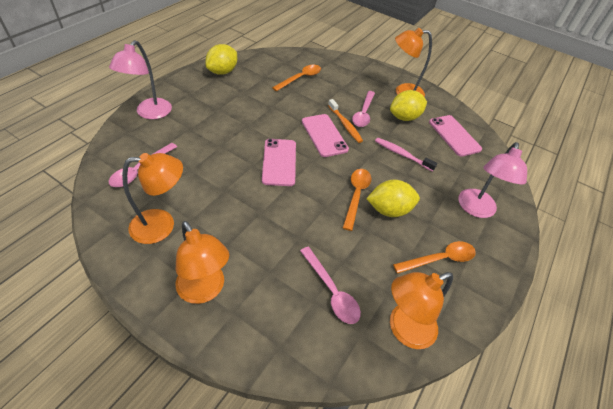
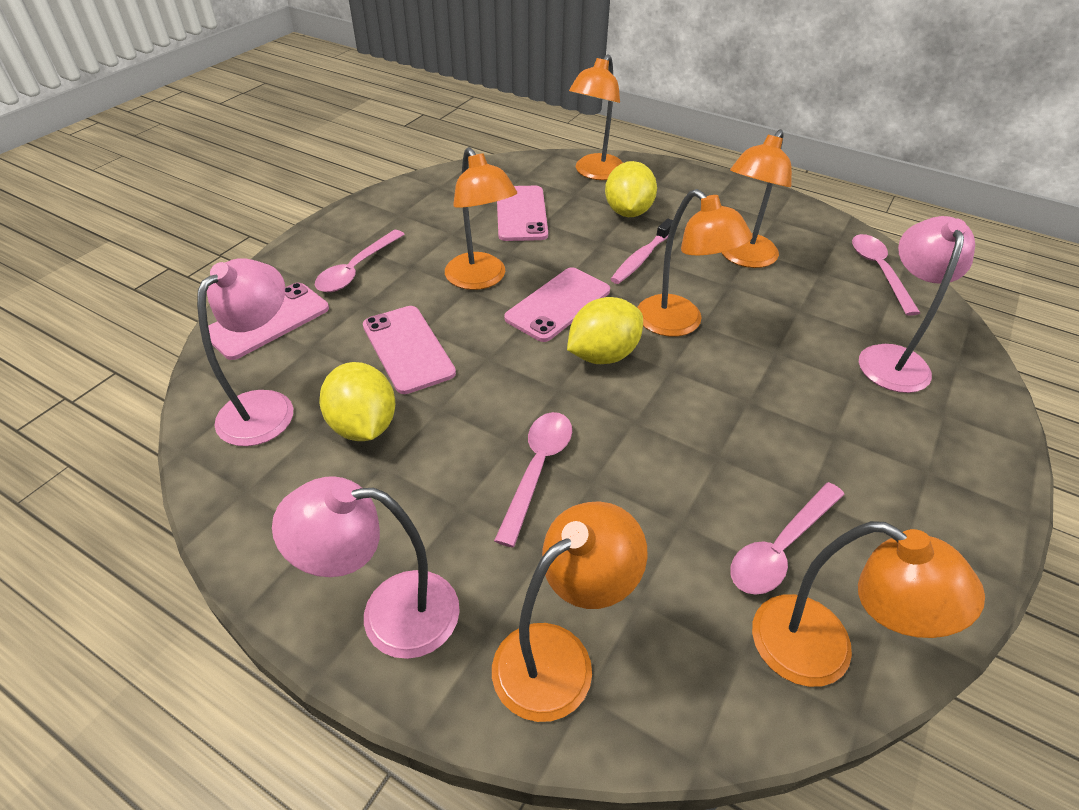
orange lamp: [122,153,183,244] [176,221,229,304] [390,272,453,349] [395,28,432,97] = 4 -> [445,147,517,290] [492,501,648,722] [569,54,623,180] [637,189,753,337] [721,129,792,268] [752,521,985,687] = 6
orange spoon: [272,65,321,91] [343,169,371,231] [393,241,476,274] = 3 -> none = 0
orange toothbrush: [328,99,363,143] = 1 -> none = 0
pink lamp: [109,40,172,119] [459,142,527,218] = 2 -> [197,258,293,446] [272,476,460,659] [859,216,975,393] = 3
pink phone: [262,139,296,186] [302,114,349,157] [429,115,482,157] = 3 -> [208,283,329,360] [363,306,456,394] [497,186,548,241] [504,267,610,342] = 4
pink spoon: [109,143,177,187] [300,247,361,324] [352,91,375,127] = 3 -> [315,230,405,292] [494,412,572,547] [730,482,845,595] [852,234,920,316] = 4

